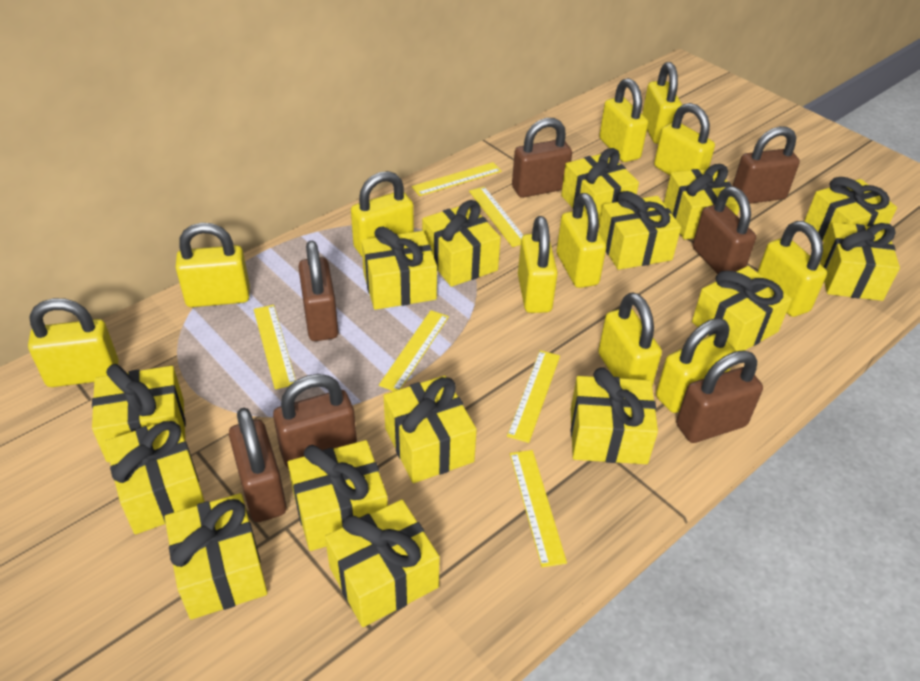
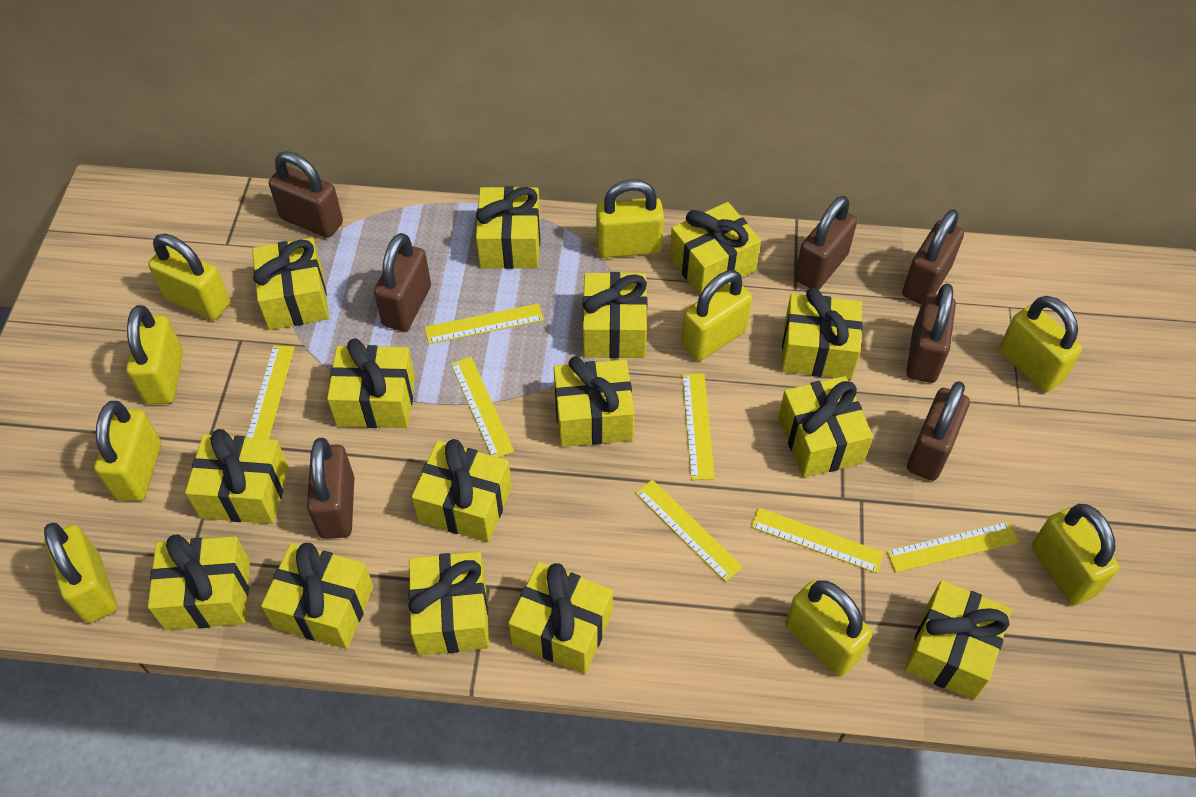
yellow padlock: [28,298,119,387] [175,223,250,307] [351,171,414,256] [518,216,558,313] [557,193,606,288] [598,292,662,386] [599,78,648,162] [642,62,682,144] [654,103,715,175] [656,318,736,413] [757,221,827,317] = 11 -> [44,522,117,623] [94,401,161,501] [126,305,183,404] [148,234,230,320] [596,179,664,258] [681,270,752,361] [785,580,872,676] [999,296,1082,392] [1031,504,1119,605] = 9
yellow ruler: [254,305,296,389] [379,310,449,391] [412,162,501,196] [469,187,523,247] [507,350,560,443] [510,450,567,568] = 6 -> [246,345,295,439] [425,303,544,344] [451,357,514,457] [635,479,743,582] [682,374,715,480] [751,507,884,573] [886,522,1018,573] = 7

